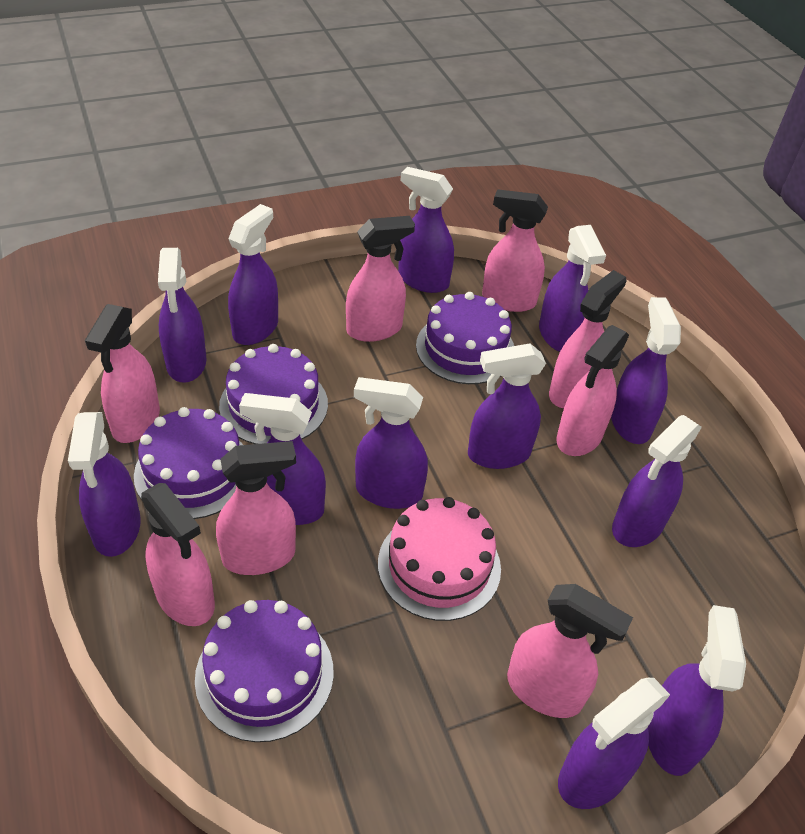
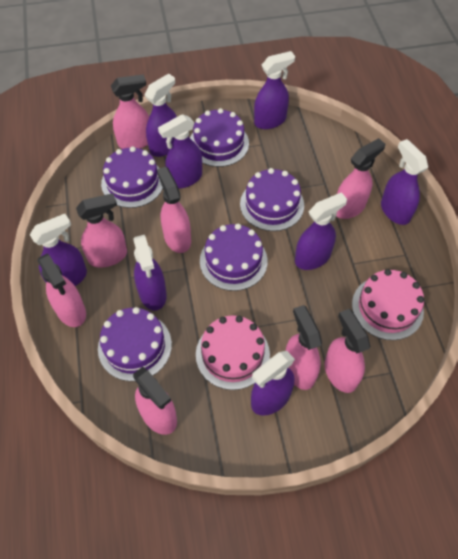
pink cake: [378,497,501,621] = 1 -> [196,315,270,390] [352,269,424,340] = 2
purple cake: [134,407,243,519] [195,600,334,742] [219,344,328,444] [416,292,514,384] = 4 -> [98,307,172,381] [101,146,163,208] [190,108,249,167] [200,224,268,291] [240,168,304,231] = 5
purple spray bottle: [68,412,141,557] [158,248,206,383] [228,204,278,345] [239,393,326,525] [354,377,428,509] [398,167,454,293] [468,344,546,469] [539,225,606,352] [558,678,670,809] [611,297,681,444] [612,415,702,547] [648,605,746,776] = 12 -> [30,214,87,286] [133,235,167,311] [145,73,177,157] [158,114,202,188] [251,351,295,416] [254,51,295,129] [295,192,347,270] [381,139,428,225] = 8

